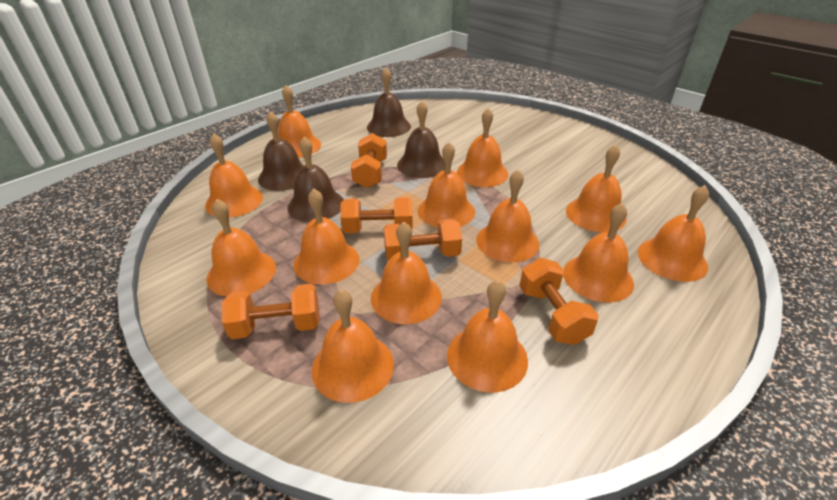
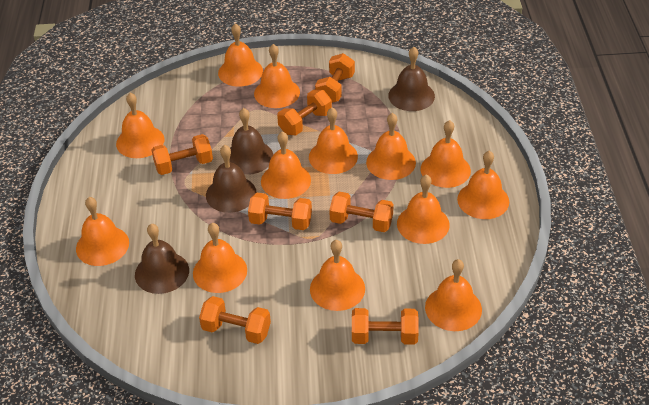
orange dumbbell: [222,284,320,339] [340,197,413,233] [351,133,387,188] [383,219,462,261] [520,258,599,345] = 5 -> [152,134,213,175] [199,296,271,344] [248,193,312,230] [277,90,332,135] [315,53,355,103] [329,192,393,232] [352,308,419,344] = 7

